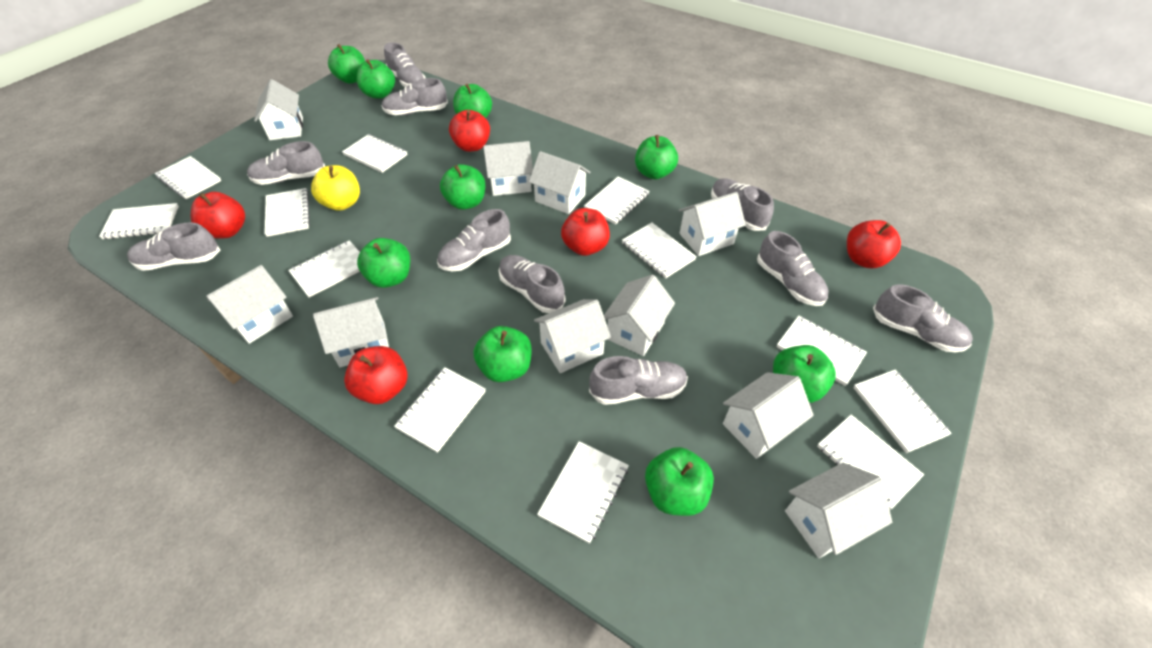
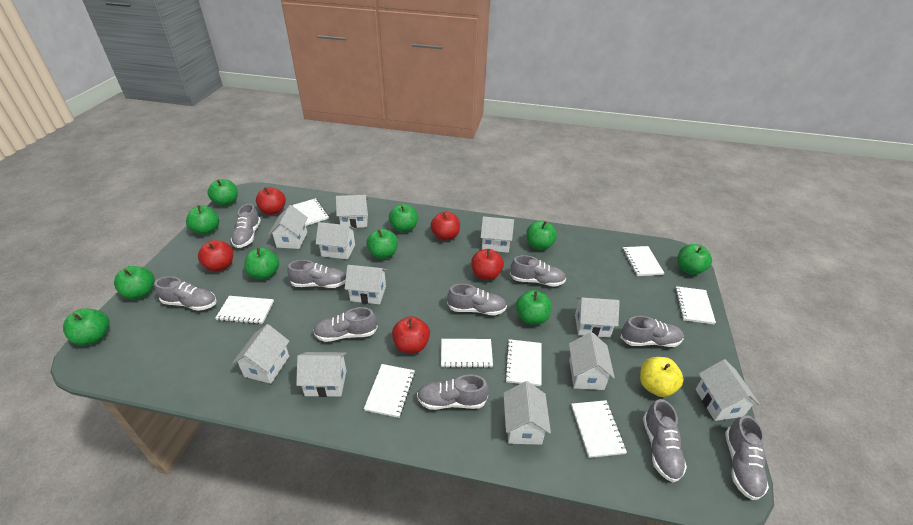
green apple: [328,44,365,84] [357,59,395,99] [357,238,410,288] [440,164,485,210] [453,84,492,118] [473,326,532,382] [635,135,678,180] [645,447,714,516] [773,345,836,403] = 9 -> [63,308,110,345] [114,266,155,299] [186,205,219,235] [207,179,238,206] [244,248,279,280] [366,229,398,259] [389,204,418,233] [516,290,551,324] [526,221,557,250] [677,244,712,275] = 10
white house: [206,265,293,344] [254,79,303,140] [313,297,389,367] [483,141,533,196] [529,151,590,214] [534,299,611,373] [604,275,675,356] [679,192,746,256] [723,372,814,459] [785,463,892,558] = 10 -> [232,324,289,384] [269,205,308,249] [296,352,347,397] [315,222,356,259] [336,195,368,228] [345,265,387,304] [481,216,514,253] [503,381,551,445] [569,332,615,390] [575,297,620,338] [696,359,760,421] = 11
white notebook: [99,203,179,239] [155,156,221,199] [264,188,310,237] [288,240,360,298] [342,134,408,173] [394,367,486,453] [537,441,629,544] [584,176,649,225] [622,223,697,278] [776,315,867,386] [817,414,924,509] [853,370,952,453] = 12 -> [216,296,274,324] [293,198,329,226] [364,364,415,418] [441,339,493,368] [505,339,541,386] [571,400,627,458] [623,246,664,276] [675,286,716,324] = 8

